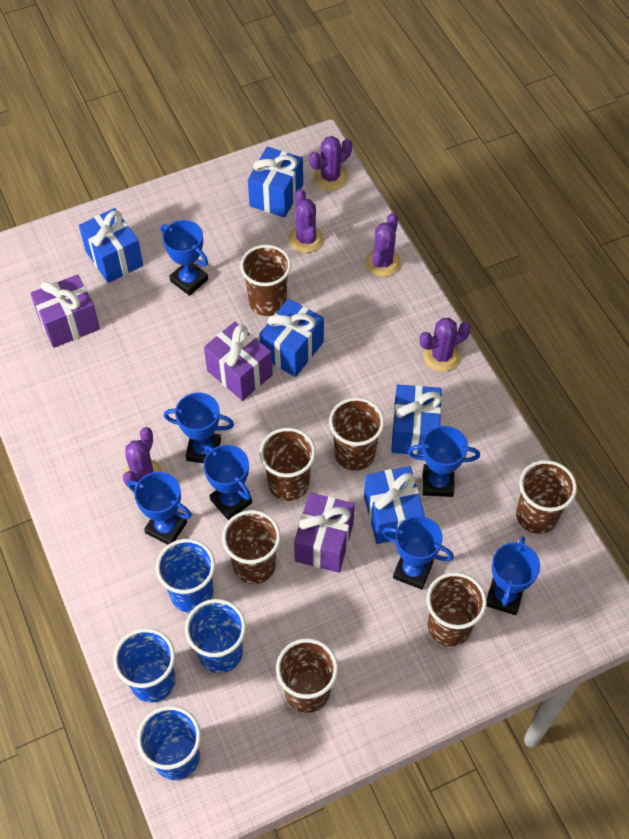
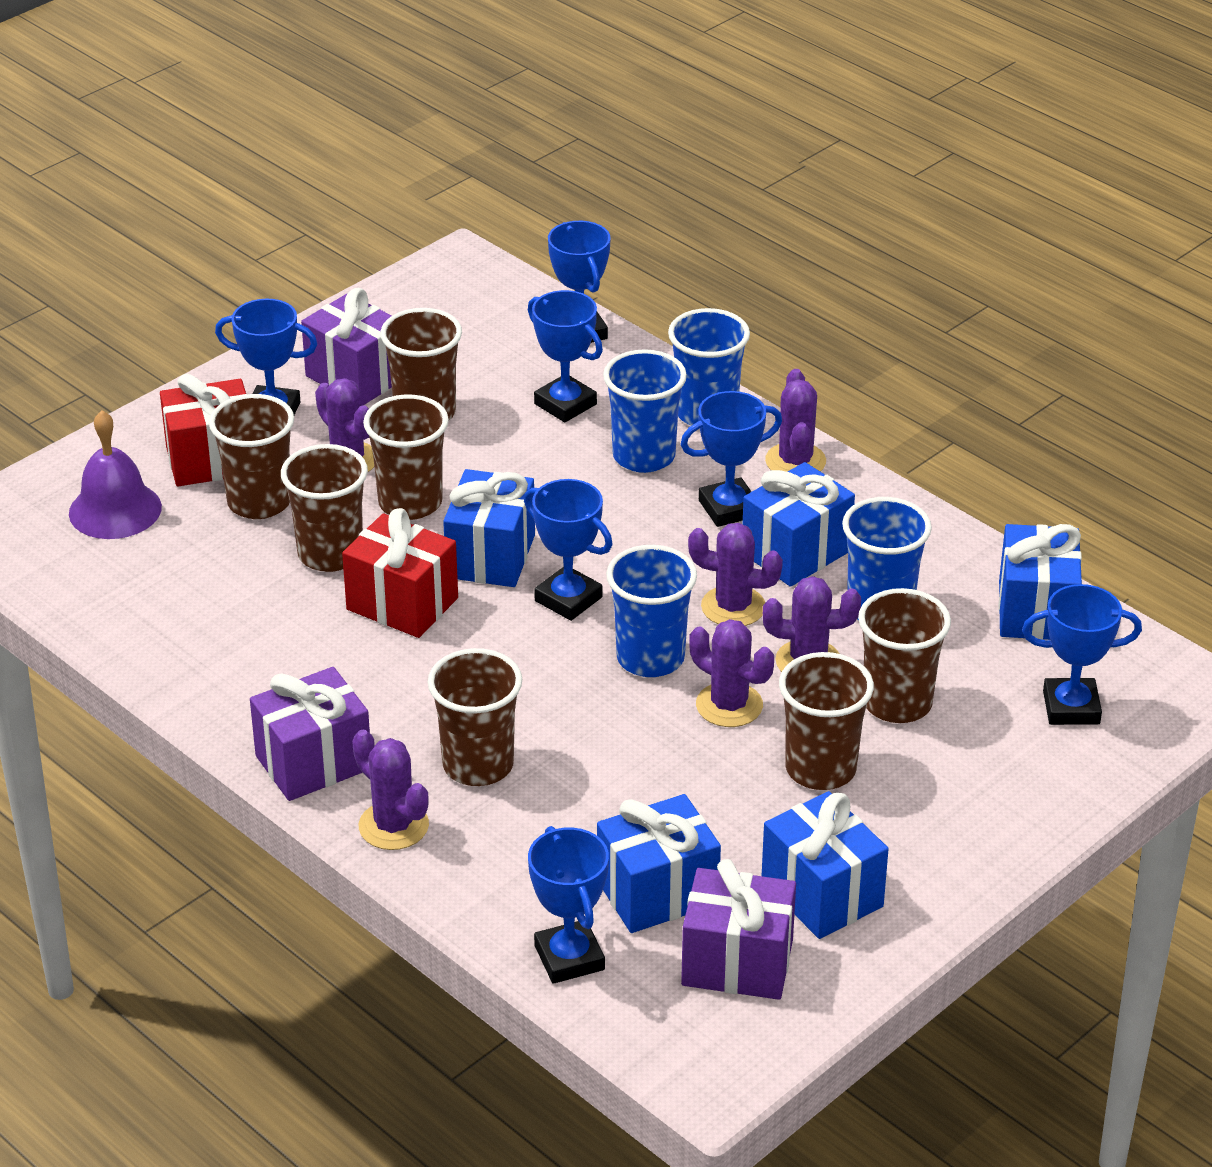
purple bell: none = 0 -> [69,410,162,539] = 1
purple cactus: [123,427,163,490] [288,189,324,253] [309,136,352,190] [365,213,401,277] [420,318,471,372] = 5 -> [315,378,374,472] [352,730,429,850] [688,523,783,626] [689,619,774,727] [763,576,861,672] [765,369,826,472] = 6
red gift: none = 0 -> [160,373,247,486] [342,508,458,638] = 2

